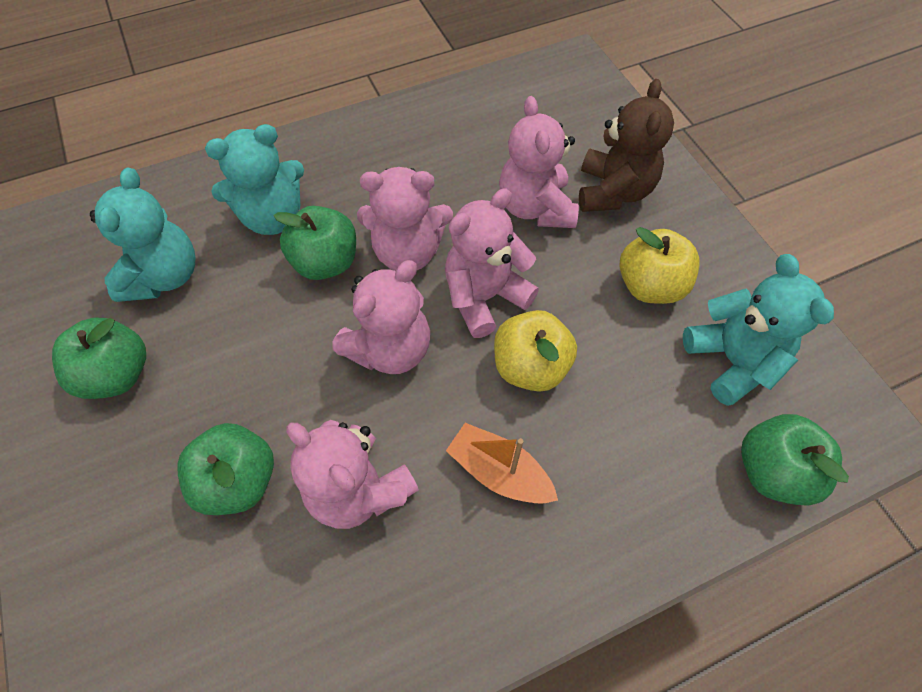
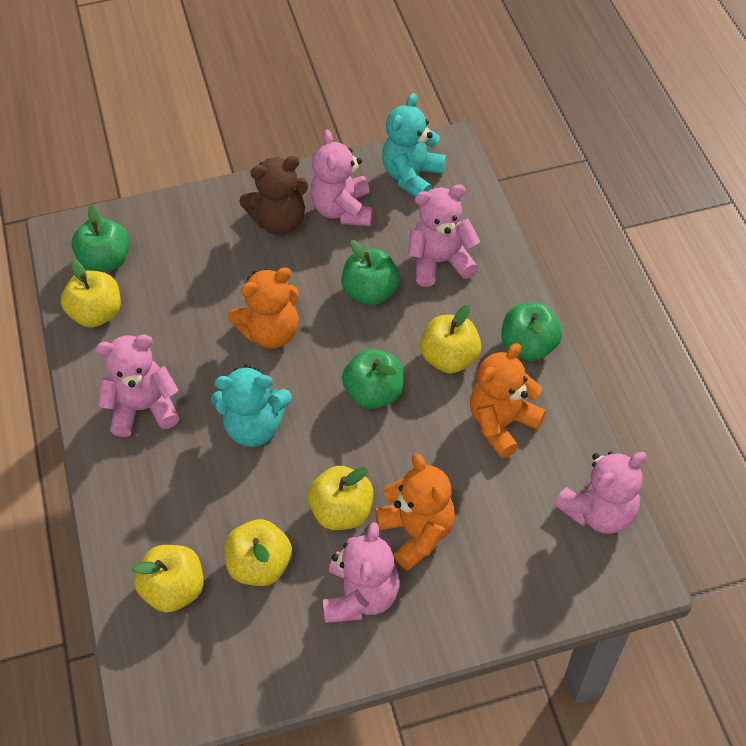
orange boat: [446,423,558,504] = 1 -> none = 0
orange teddy bear: none = 0 -> [228,267,299,348] [375,453,455,571] [470,343,546,458] = 3
turquoise teddy bear: [90,168,195,302] [205,124,304,235] [683,254,834,406] = 3 -> [211,364,292,447] [382,93,446,197] = 2
yellow apple: [494,310,577,392] [620,227,700,304] = 2 -> [61,260,121,328] [131,545,204,613] [224,519,292,586] [308,466,374,530] [420,305,482,373] = 5

